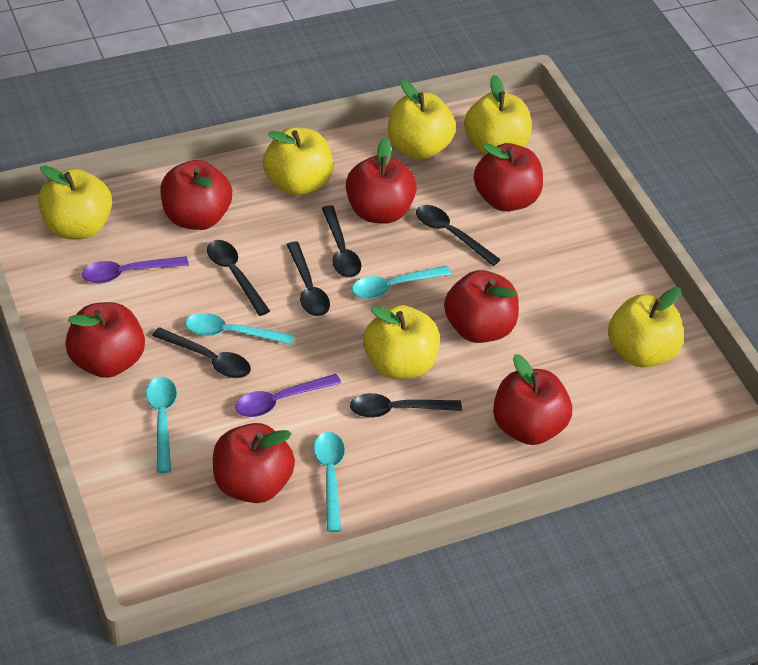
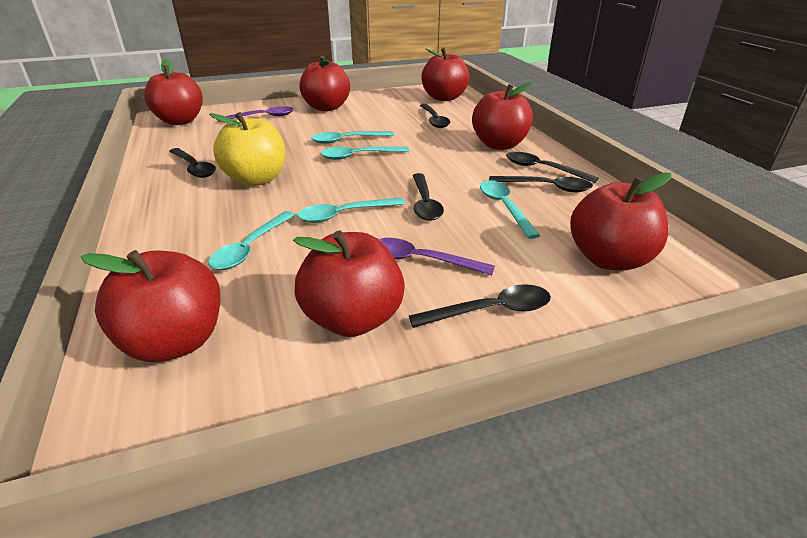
turquoise spoon: [146,377,177,473] [185,313,294,345] [314,432,345,532] [352,265,451,299] = 4 -> [208,211,295,270] [297,198,405,223] [311,131,394,144] [321,147,409,160] [480,180,541,239] = 5
yellow apple: [38,165,112,239] [263,127,333,196] [363,305,440,379] [388,80,456,159] [464,75,531,155] [608,287,684,367] = 6 -> [209,112,285,186] = 1

